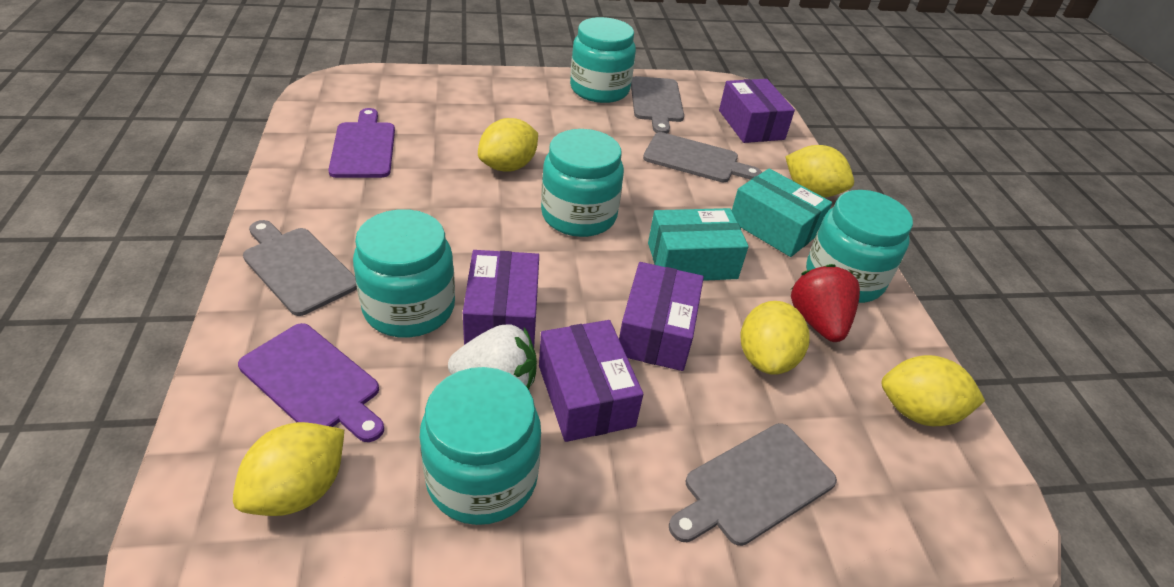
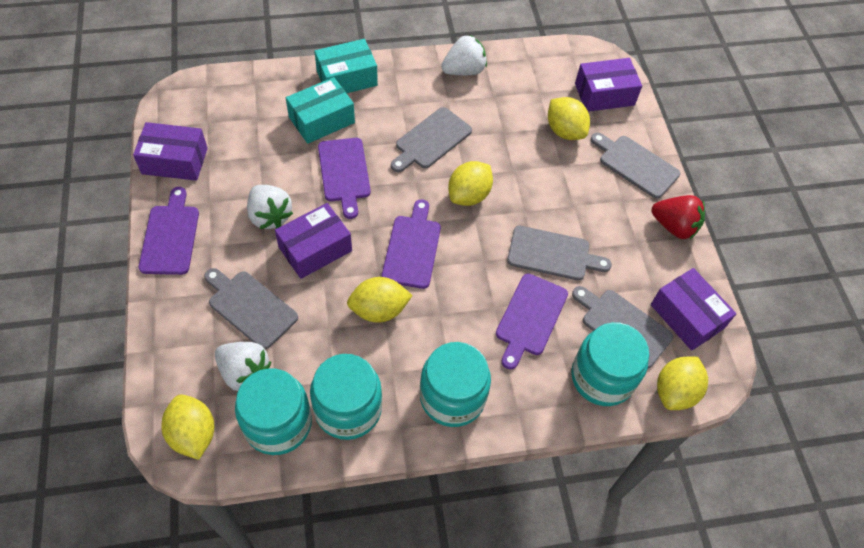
grey cutting board: [243,220,357,316] [631,76,684,134] [643,132,762,182] [669,423,837,546] = 4 -> [204,268,298,349] [391,107,472,172] [507,226,612,281] [572,286,673,369] [591,133,680,199] = 5
purple cutting board: [238,323,384,442] [328,108,395,178] = 2 -> [139,187,199,275] [318,138,371,219] [382,199,441,289] [496,273,568,369] = 4
turquoise jar: [353,209,455,338] [420,367,541,525] [541,129,624,237] [570,17,636,103] [806,190,913,303] = 5 -> [235,368,312,455] [310,354,382,440] [420,342,491,427] [571,322,649,406] = 4
white strawberry: [448,324,537,389] = 1 -> [215,342,271,391] [247,185,293,229] [441,35,487,75] = 3

